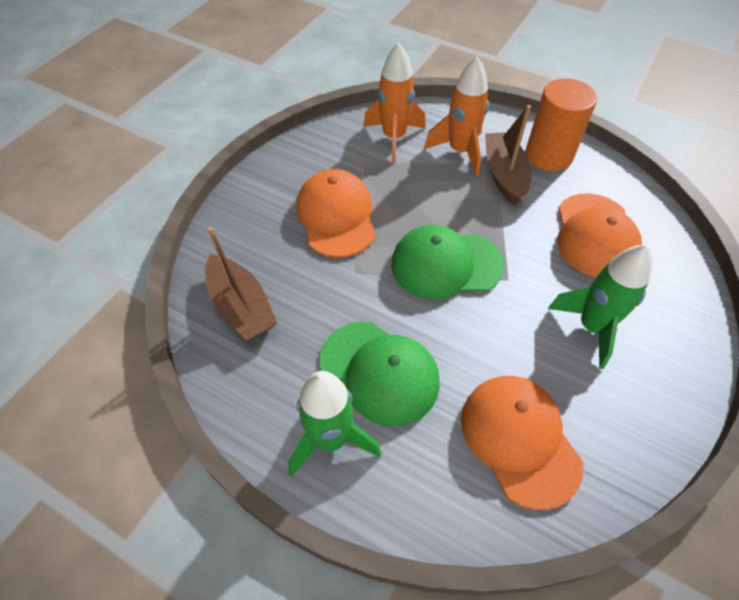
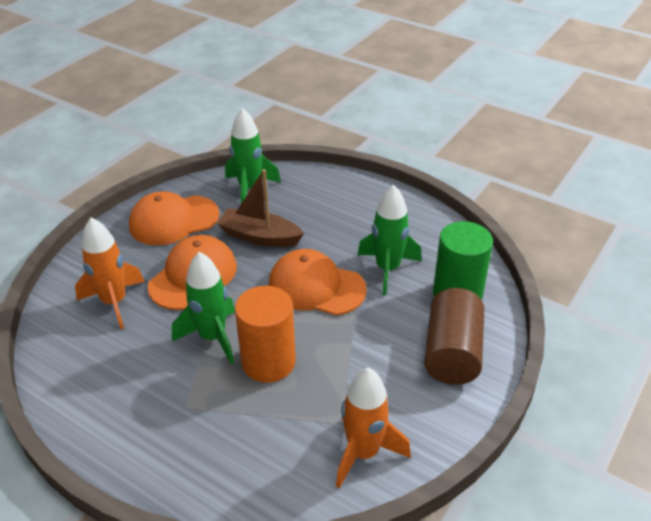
brown boat: [205,227,277,340] [485,105,532,206] = 2 -> [217,169,304,247] = 1
brown cylinder: none = 0 -> [424,288,484,384] = 1
green cap: [320,321,440,426] [391,225,504,299] = 2 -> none = 0
green cylinder: none = 0 -> [433,221,493,300] = 1
green rocket: [288,371,381,477] [548,244,653,369] = 2 -> [172,252,235,364] [225,108,281,203] [357,185,422,295] = 3

